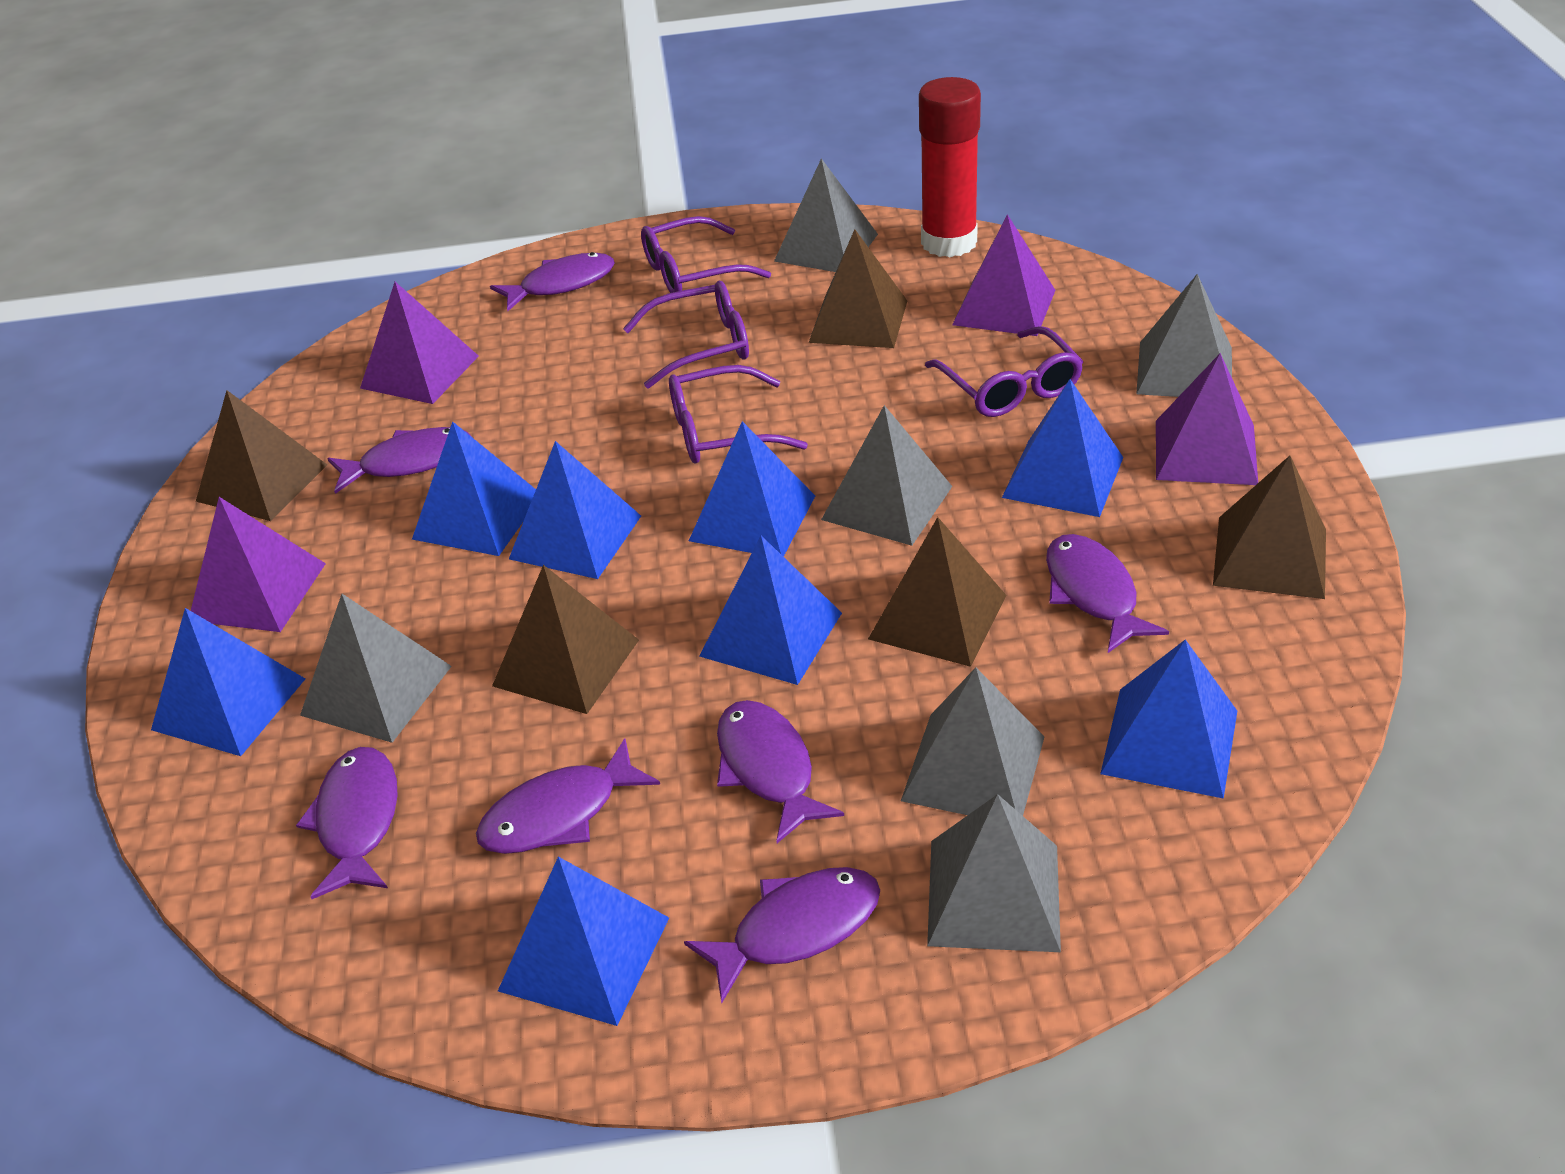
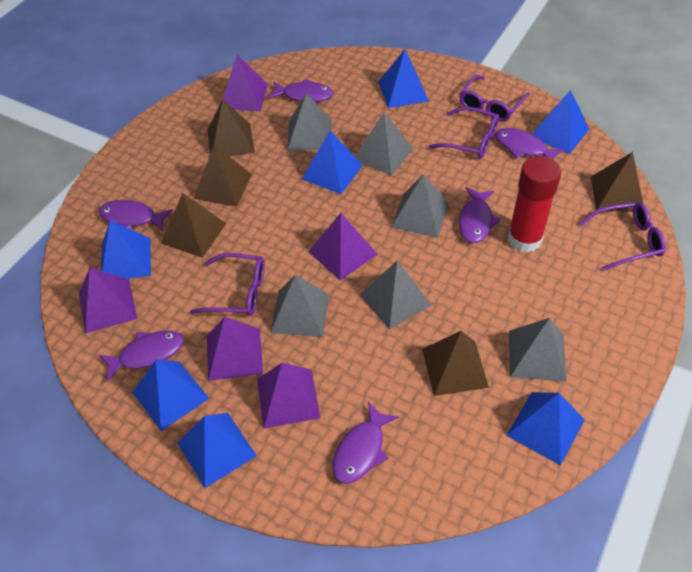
blue pyramid: [151,608,305,756] [412,421,536,556] [498,857,669,1026] [509,441,641,579] [689,421,815,557] [699,536,842,685] [1002,379,1123,517] [1100,639,1237,799] = 8 -> [101,220,151,279] [133,360,209,431] [178,413,257,488] [302,131,363,194] [378,49,429,108] [506,392,585,466] [532,90,589,154] = 7
purple fish: [296,747,398,899] [327,427,472,494] [476,738,660,854] [490,252,615,311] [684,867,880,1003] [717,700,844,843] [1046,534,1169,653] = 7 -> [99,200,173,231] [99,331,184,382] [268,79,334,102] [332,402,399,484] [459,187,500,243] [495,128,565,160] = 6
purple pyramid: [191,497,326,632] [360,282,479,404] [952,214,1056,336] [1156,353,1258,485] = 4 -> [79,268,138,333] [207,317,263,381] [223,55,268,111] [257,363,320,428] [308,213,377,281] = 5

